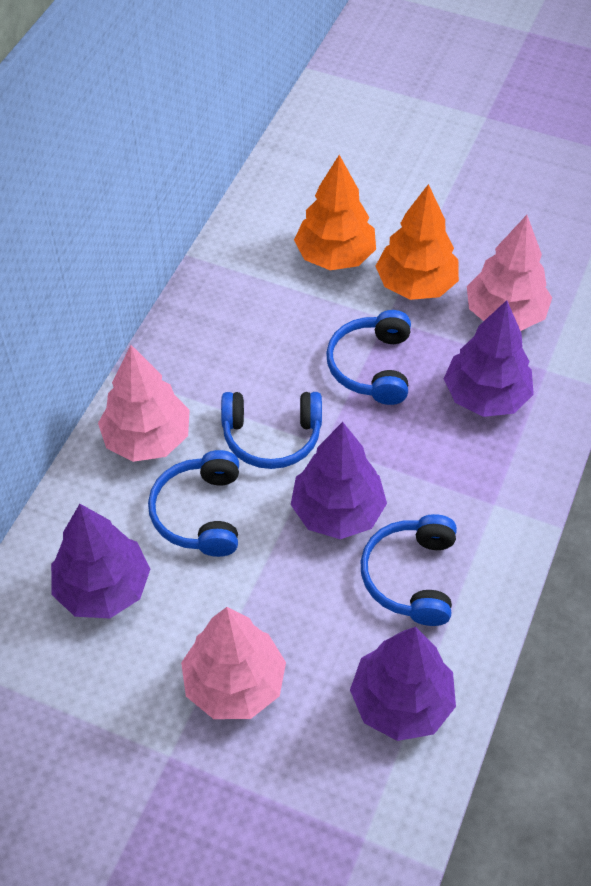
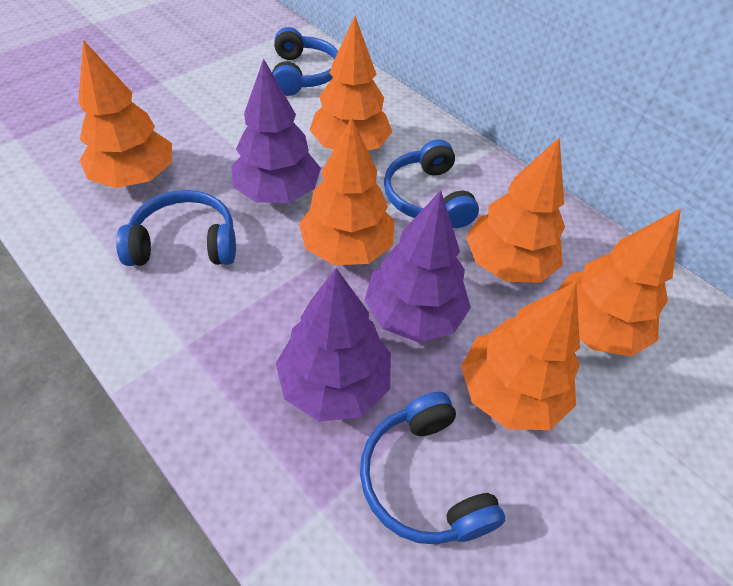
orange tree: [294,155,376,270] [376,184,459,300] = 2 -> [78,40,172,188] [299,118,395,265] [309,16,392,150] [461,282,580,430] [466,137,565,283] [557,208,681,357] = 6
pink tree: [98,345,190,462] [181,607,286,719] [467,215,552,331] = 3 -> none = 0
purple tree: [51,504,150,618] [291,422,387,539] [350,627,456,741] [444,300,534,417] = 4 -> [231,59,321,203] [276,268,391,422] [365,190,471,342] = 3

